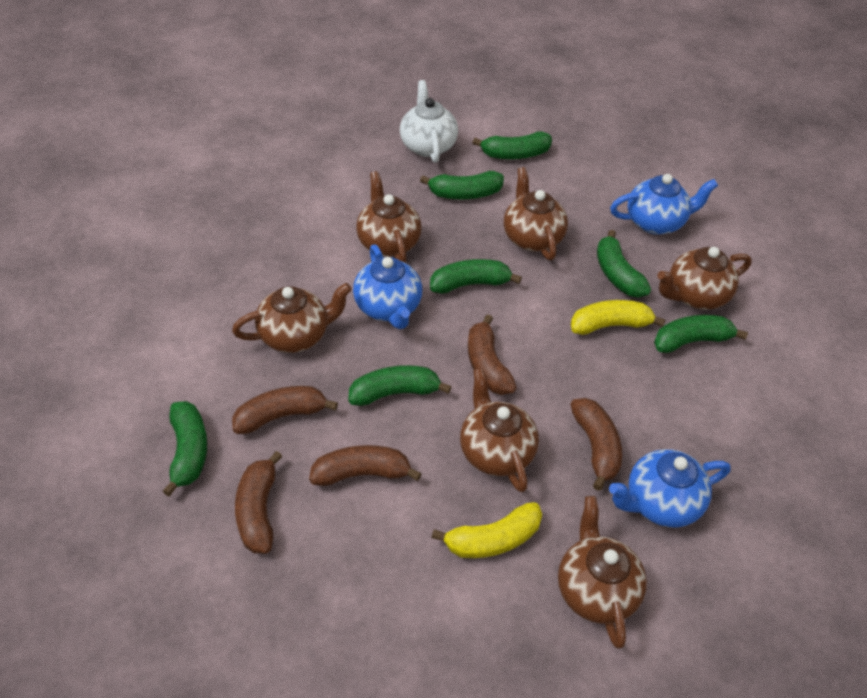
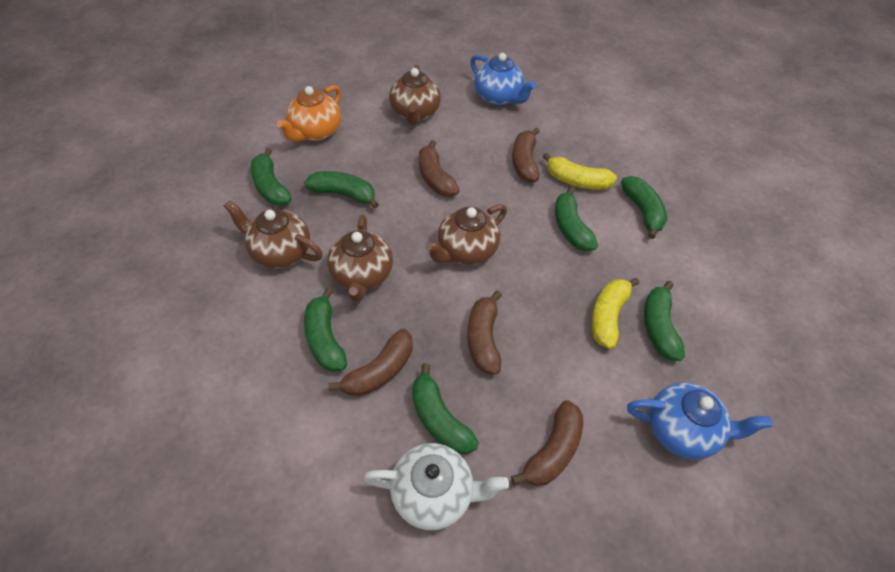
blue teapot: [353,244,422,329] [609,449,731,528] [610,174,718,235] = 3 -> [470,53,536,106] [627,383,773,460] = 2
brown teapot: [232,283,352,353] [356,171,422,263] [460,368,539,493] [504,167,568,260] [558,496,647,649] [657,247,752,310] = 6 -> [224,200,323,269] [327,215,393,302] [389,64,441,125] [425,204,507,265] = 4
orange teapot: none = 0 -> [277,85,341,142] = 1

